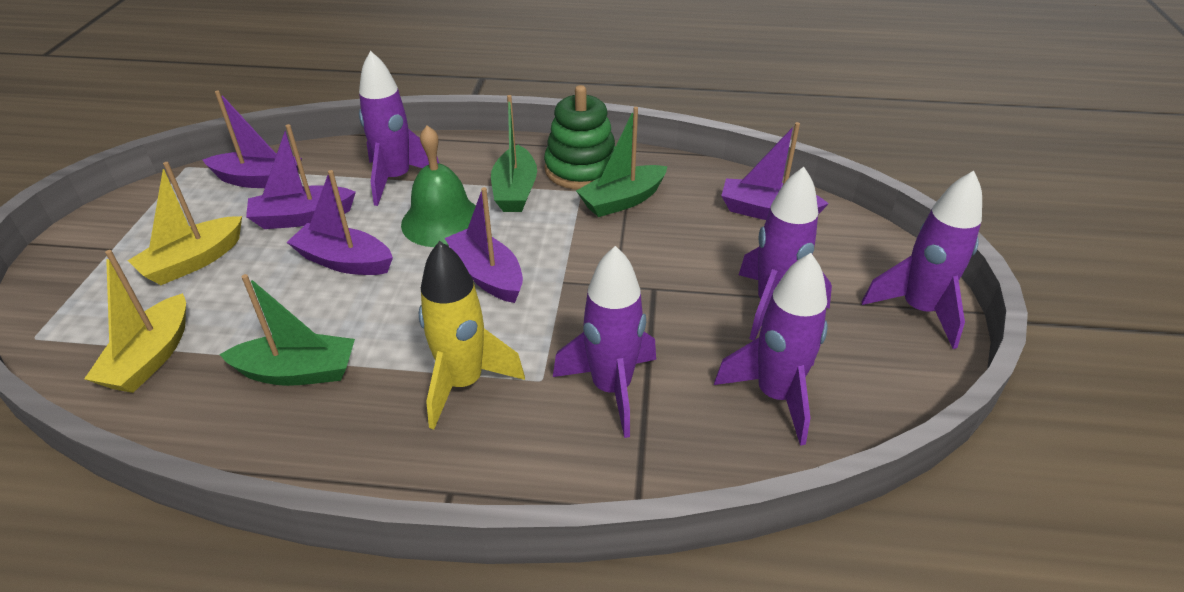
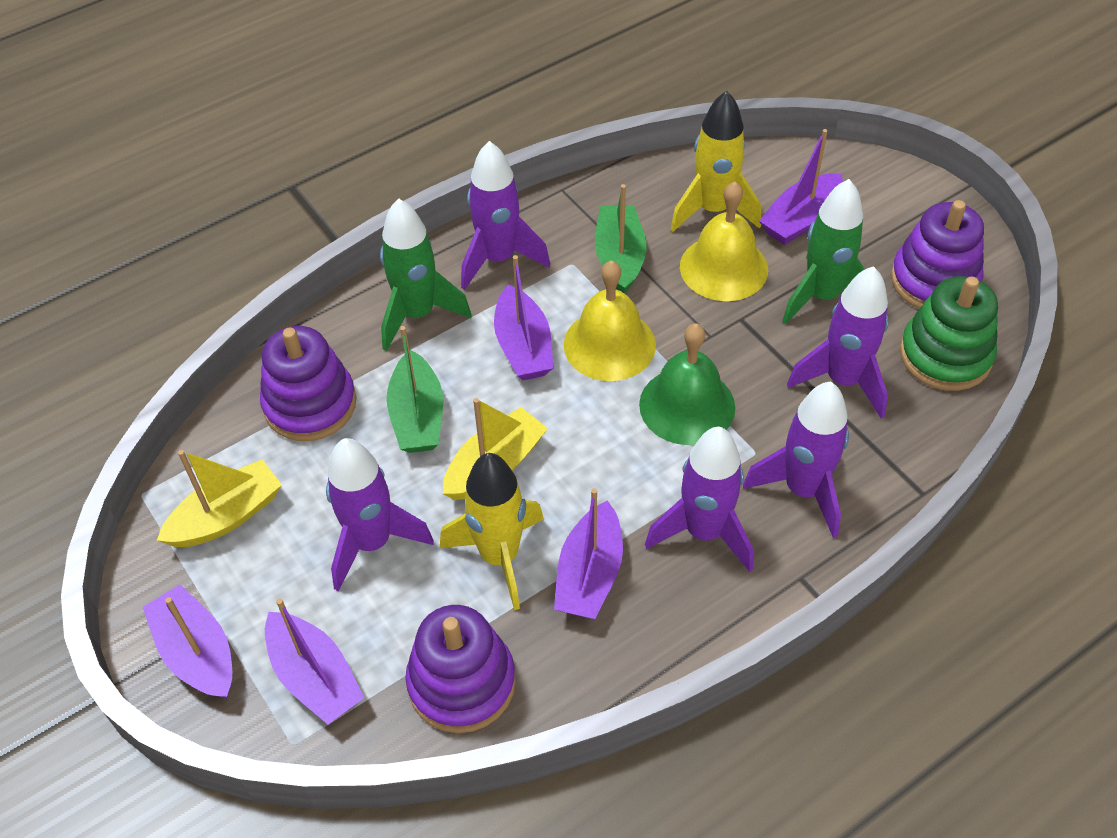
green boat: [219,274,355,386] [491,95,537,212] [576,107,667,217] = 3 -> [387,326,443,453] [595,184,647,294] = 2
green rocket: none = 0 -> [380,198,471,351] [782,179,865,324] = 2
purple stacking toy: none = 0 -> [260,326,356,441] [405,605,516,733] [891,200,984,309] = 3
yellow bell: none = 0 -> [564,260,656,381] [680,182,768,301] = 2
yellow rocket: [419,241,525,430] = 1 -> [440,453,544,610] [670,91,761,232] = 2

